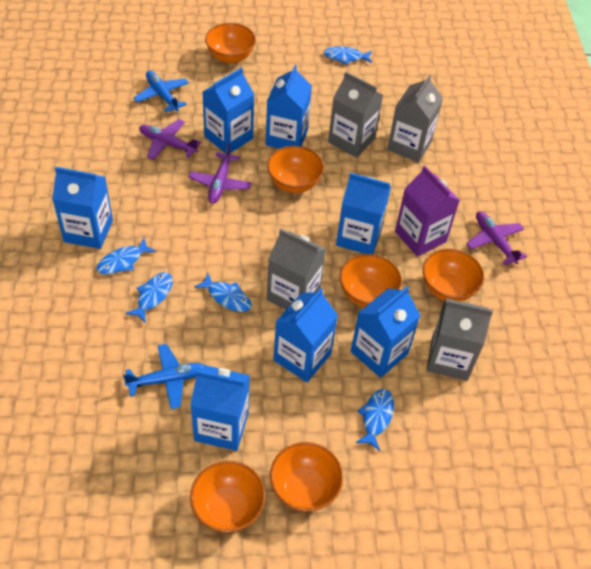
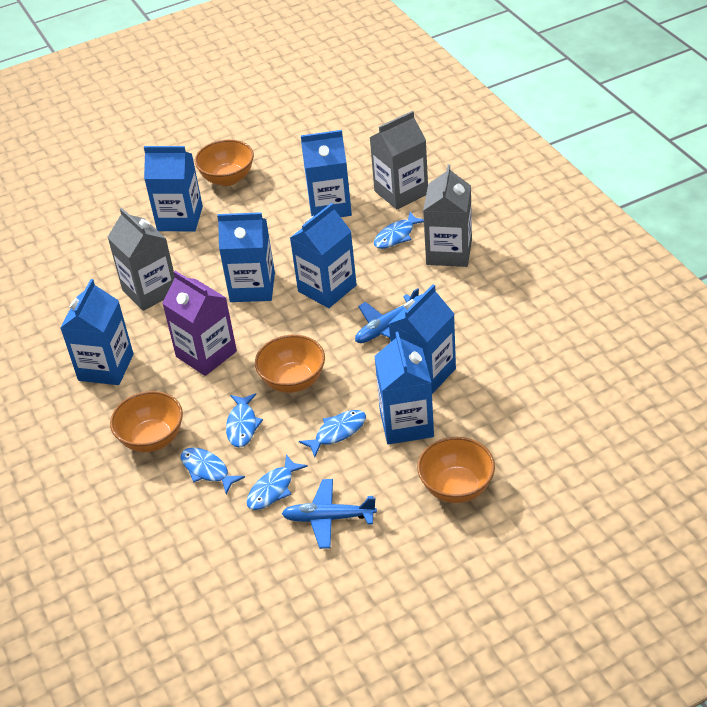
grey carton: [267,229,326,310] [328,72,383,158] [387,74,443,163] [426,298,493,381] = 4 -> [107,208,175,311] [369,111,428,210] [423,164,472,267] = 3
orange bowl: [190,461,265,533] [205,23,256,64] [267,146,324,193] [270,442,343,512] [340,254,402,308] [423,249,484,302] = 6 -> [110,391,183,452] [195,140,254,186] [255,335,325,393] [417,437,495,503] = 4
purple plane: [139,119,201,160] [189,143,251,204] [466,211,527,265] = 3 -> none = 0

